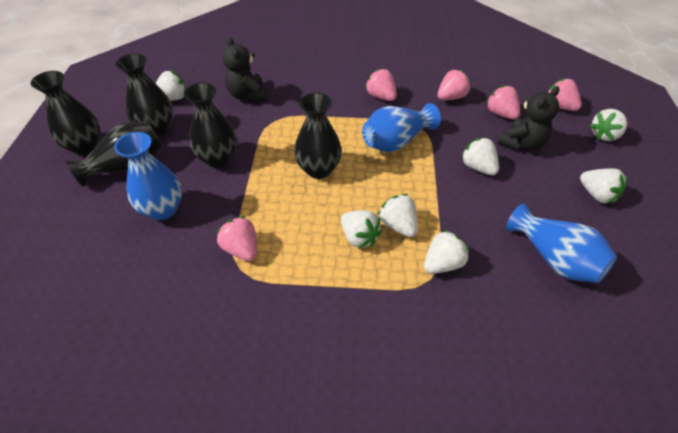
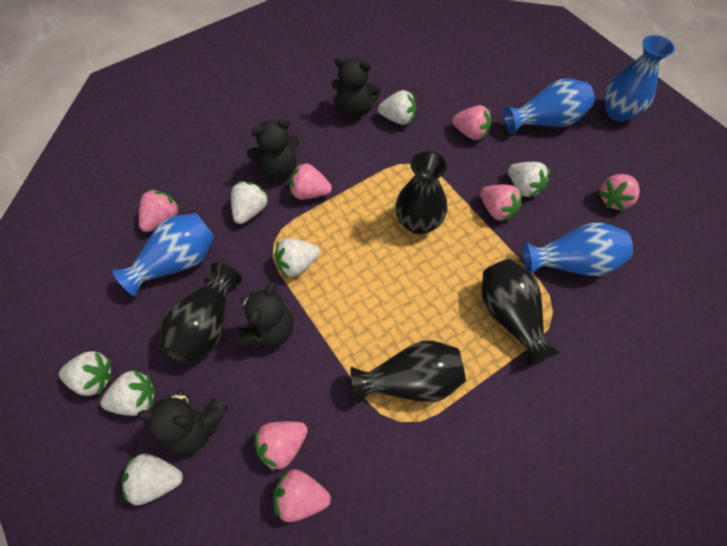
black teddy bear: [222,36,267,102] [498,86,560,151] = 2 -> [137,390,228,454] [236,282,294,348] [247,118,299,179] [332,57,381,118] = 4
black vase: [31,71,101,155] [66,122,162,187] [115,53,173,136] [184,82,237,168] [294,93,342,179] = 5 -> [159,262,242,365] [351,340,466,404] [395,151,448,234] [482,259,560,366] = 4
blue vase: [114,132,182,220] [362,103,441,152] [506,203,617,283] = 3 -> [112,213,215,297] [504,78,594,134] [523,222,633,276] [604,35,675,122] = 4
pink strawberry: [216,216,257,261] [365,69,397,101] [438,69,471,100] [486,85,520,120] [548,78,582,111] = 5 -> [139,189,180,232] [254,421,308,472] [273,469,331,522] [290,163,332,199] [452,105,491,140] [480,185,522,221] [598,174,640,211] = 7

